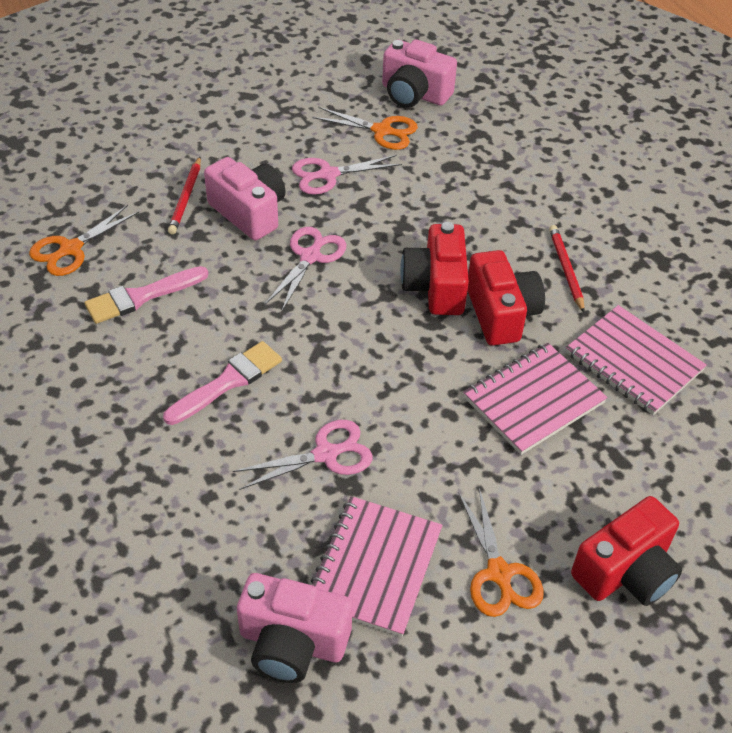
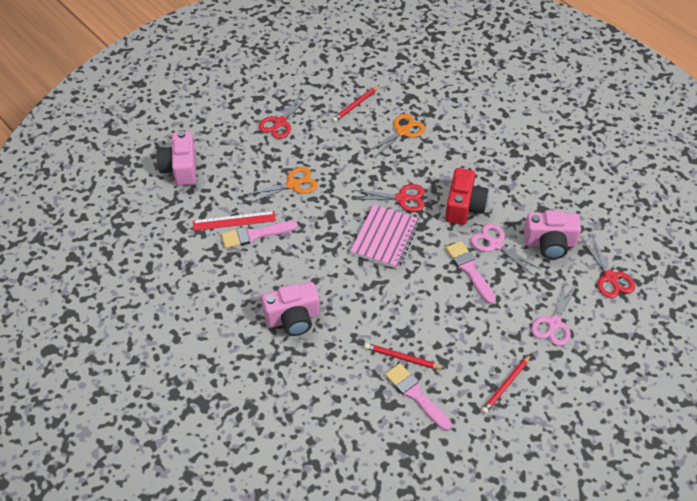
orange scissors: [29,205,139,276] [313,107,418,150] [458,488,544,617] = 3 -> [246,167,318,203] [367,114,425,158] = 2
pink brush: [84,266,209,324] [163,341,282,425] = 2 -> [221,221,298,249] [385,363,452,431] [446,241,496,304] = 3
pink notebook: [311,496,443,637] [463,343,608,455] [566,305,707,415] = 3 -> [350,204,420,269] = 1
pink scissors: [233,420,373,490] [265,227,346,311] [292,155,402,195] = 3 -> [471,224,540,276] [531,281,577,346] = 2
red camera: [400,222,469,315] [468,250,545,346] [571,496,682,606] = 3 -> [445,168,489,225] = 1
red pencil: [168,157,201,234] [549,225,585,313] = 2 -> [332,85,380,122] [364,343,444,369] [481,354,531,414] = 3
red ruler: none = 0 -> [193,211,276,231] = 1
red scissors: none = 0 -> [258,93,310,139] [353,184,425,212] [582,236,635,298] = 3

